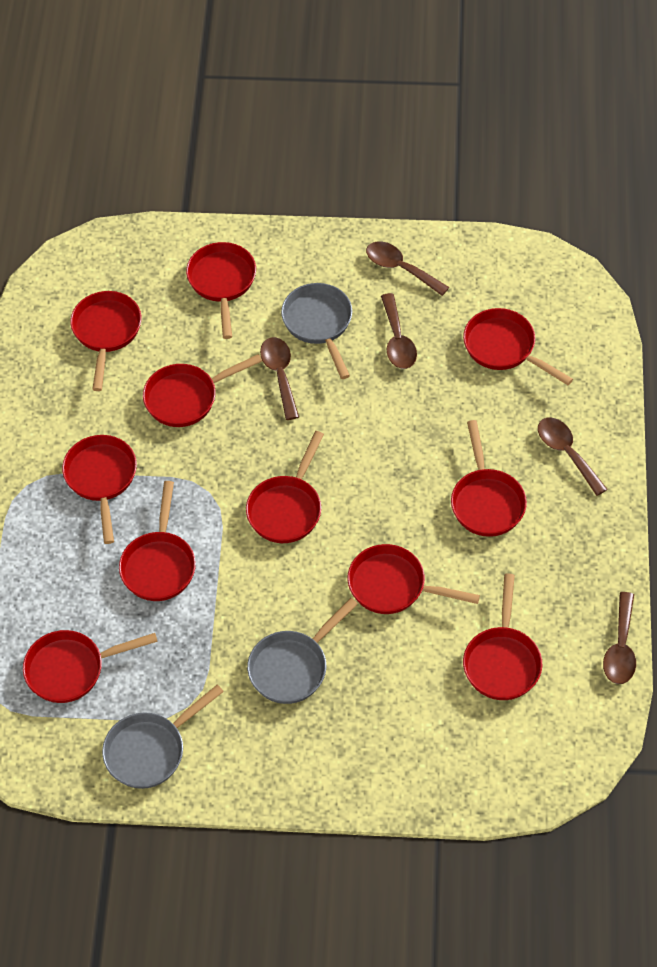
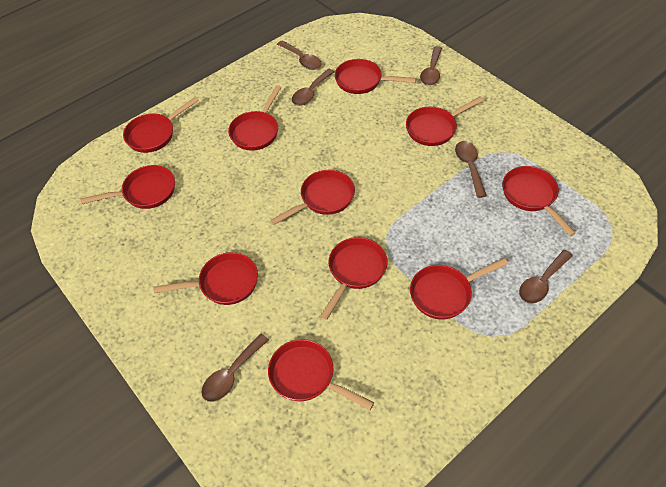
brown spoon: [260,337,299,420] [366,242,449,296] [381,293,417,369] [538,418,608,496] [603,592,636,684] = 5 -> [201,334,269,402] [277,40,322,70] [292,69,335,106] [420,46,442,86] [455,141,487,198] [519,250,573,304] = 6
grey pan: [102,684,224,789] [247,598,358,704] [281,283,352,379] = 3 -> none = 0

